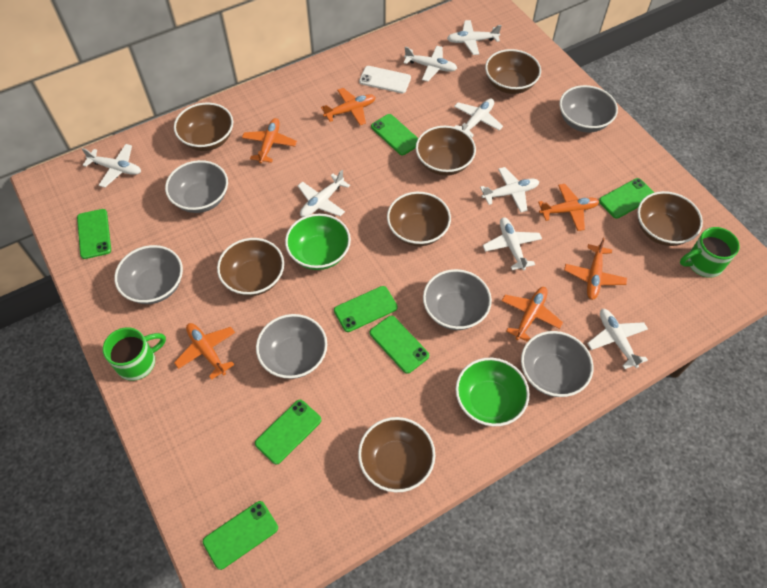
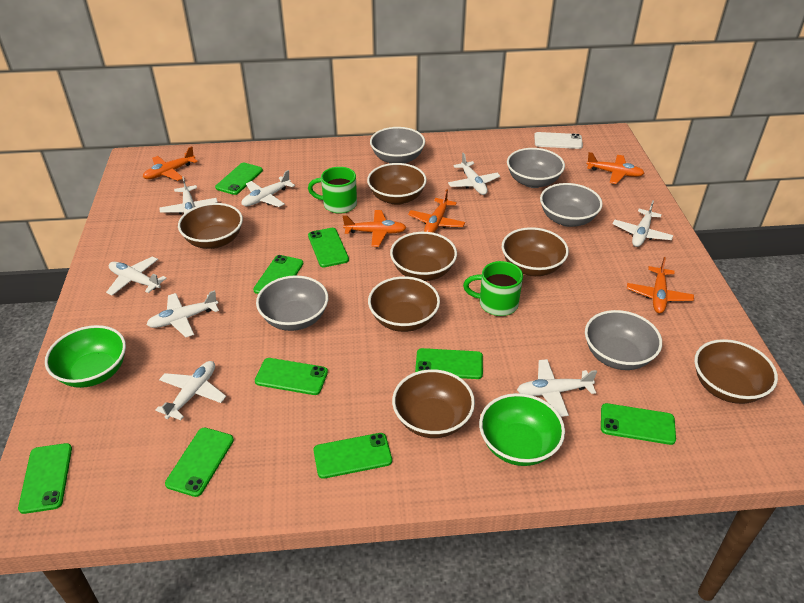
green phone: [77,209,111,259] [203,501,278,570] [255,400,321,465] [334,286,398,332] [370,316,429,374] [371,114,418,155] [599,178,654,219] = 7 -> [18,443,72,514] [165,428,234,497] [215,163,263,195] [253,255,303,294] [255,358,328,395] [308,228,349,267] [313,433,392,479] [415,348,483,379] [601,403,676,445] = 9
grey bowl: [114,245,183,304] [165,160,228,213] [256,314,327,379] [423,269,492,330] [521,331,593,397] [559,85,618,133] = 6 -> [256,275,328,331] [370,127,425,163] [507,148,565,188] [540,183,603,227] [585,310,662,370] = 5
orange plane: [174,323,235,380] [242,118,297,164] [321,88,376,125] [502,287,563,342] [538,184,599,231] [564,238,627,300] = 6 -> [143,146,198,181] [343,210,407,247] [408,189,465,233] [586,152,644,184] [627,257,694,313] = 5

